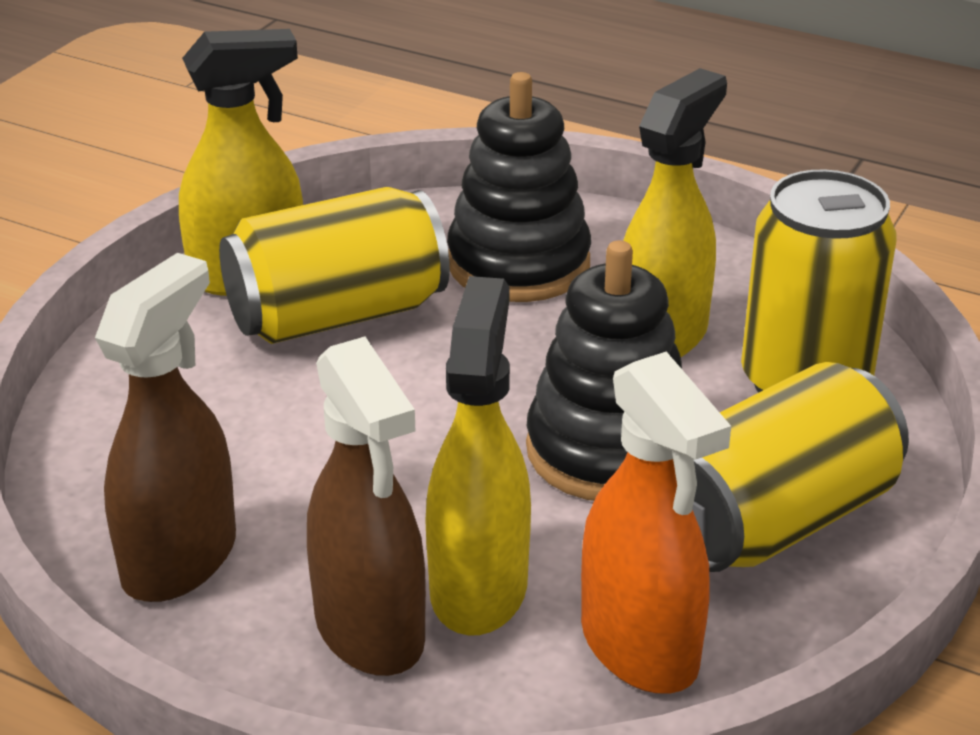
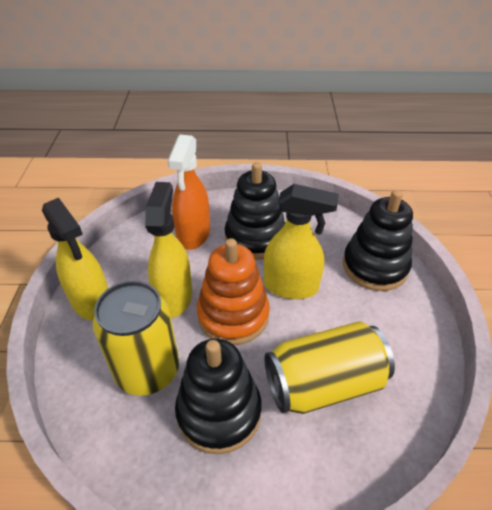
black stacking toy: [447,72,591,302] [526,240,682,501] = 2 -> [175,339,262,454] [225,162,285,260] [343,190,413,291] = 3
brown spray bottle: [95,253,236,602] [307,337,426,676] = 2 -> none = 0
orange stacking toy: none = 0 -> [197,238,270,345] = 1
yellow can: [219,187,450,344] [692,362,909,572] [741,170,896,393] = 3 -> [92,281,179,396] [264,322,395,414] = 2

